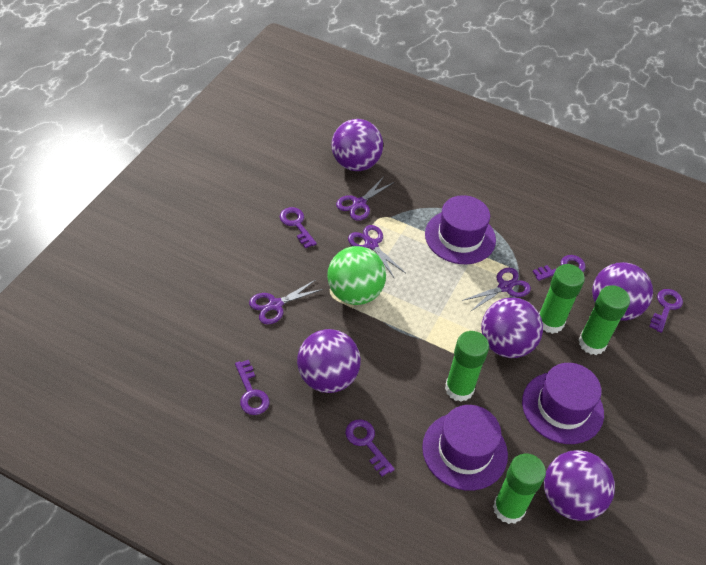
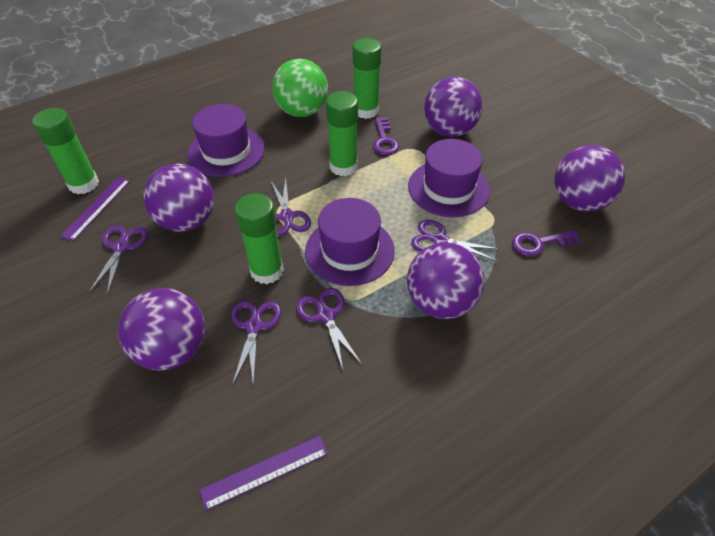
purple key: [235,360,269,415] [280,207,317,248] [345,419,395,477] [533,255,586,281] [649,289,683,333] = 5 -> [373,117,399,155] [512,230,580,256] = 2
purple ruler: none = 0 -> [60,177,130,241] [199,435,328,511] = 2
purple scissors: [249,280,323,324] [336,178,394,221] [348,225,406,279] [462,268,531,312] = 4 -> [89,225,148,295] [231,300,281,385] [271,177,311,236] [296,288,362,369] [411,220,499,261] = 5

